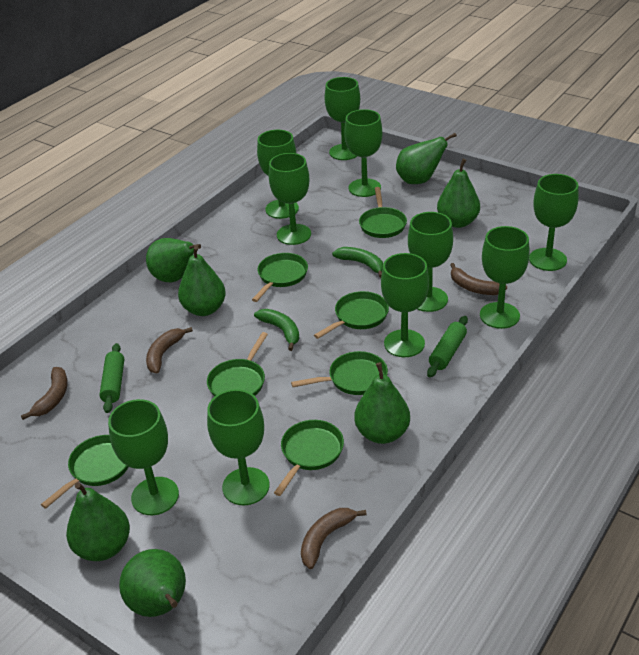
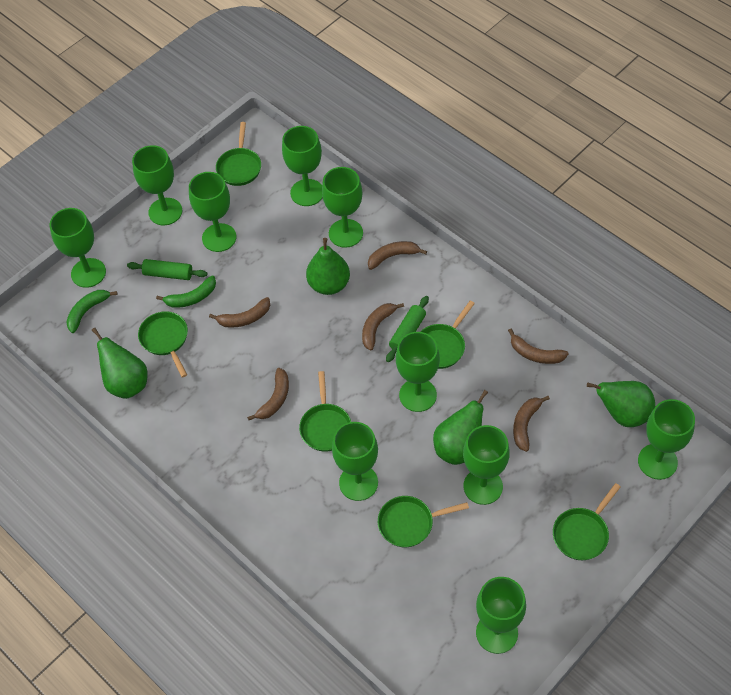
brown banana: [21,367,68,420] [146,327,193,374] [301,508,367,569] [450,263,507,295] = 4 -> [209,297,270,328] [247,368,289,420] [362,303,404,350] [368,241,427,270] [508,329,569,364] [513,396,550,452] = 6
green pan: [41,435,129,509] [207,332,268,397] [252,253,308,302] [274,420,344,496] [291,351,388,395] [314,291,389,339] [359,187,407,238] = 7 -> [138,311,188,378] [216,122,261,186] [299,371,351,452] [378,496,469,547] [420,301,475,369] [553,483,621,560] = 6
green pear: [66,482,130,561] [119,549,186,617] [146,238,201,282] [178,246,226,316] [354,362,410,444] [396,133,457,184] [437,159,480,228] = 7 -> [92,328,148,399] [306,238,350,295] [433,390,488,465] [587,381,655,427] = 4

